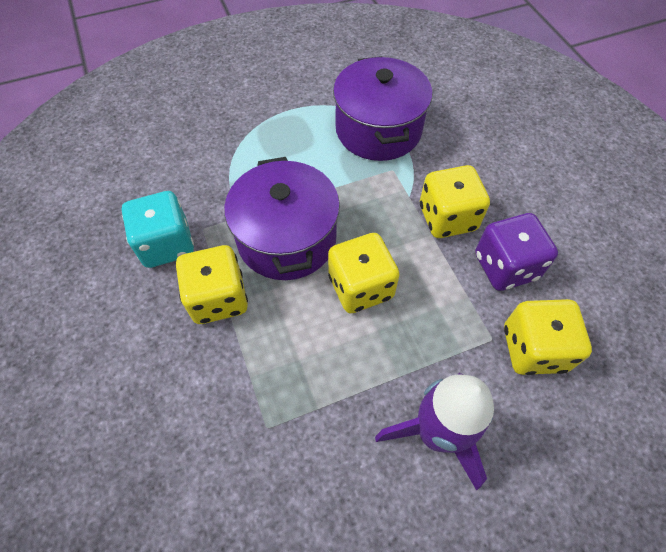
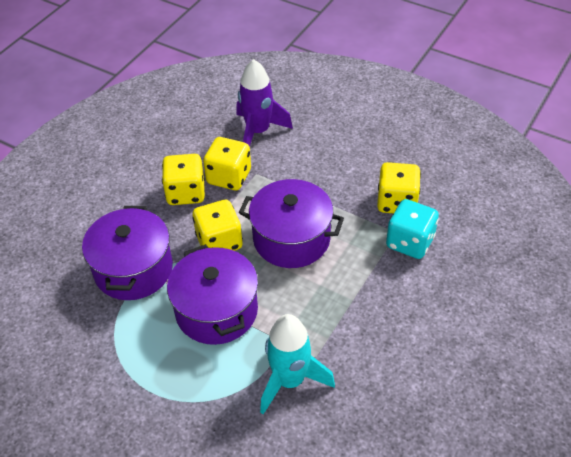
purple dice: [475,213,558,291] = 1 -> none = 0
purple pot: [224,157,340,280] [333,56,432,161] = 2 -> [82,206,173,300] [167,244,258,345] [239,179,344,268] = 3
turquoise rocket: none = 0 -> [260,314,335,415] = 1

